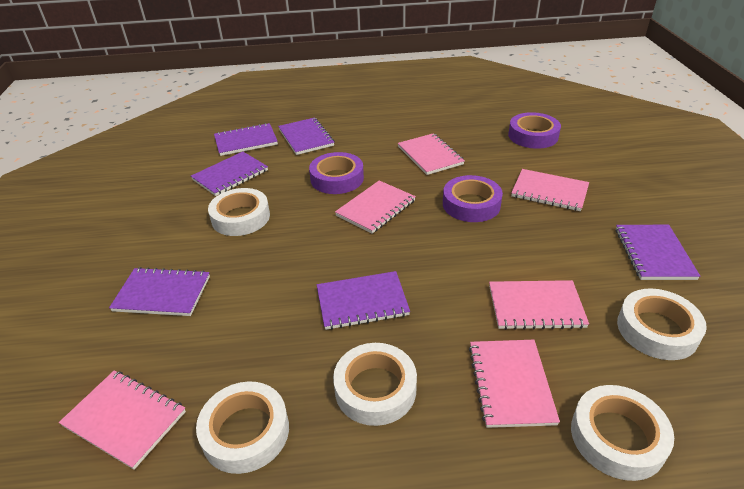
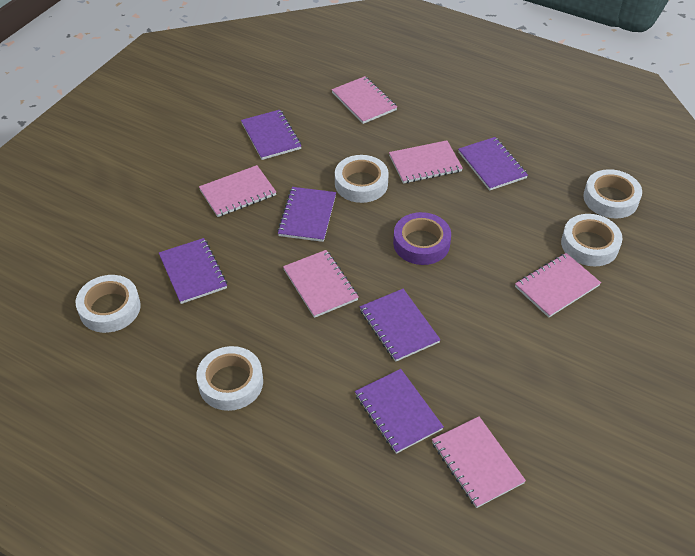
purple tape: [309,152,364,194] [443,175,503,222] [508,112,561,149] = 3 -> [393,212,451,265] = 1

